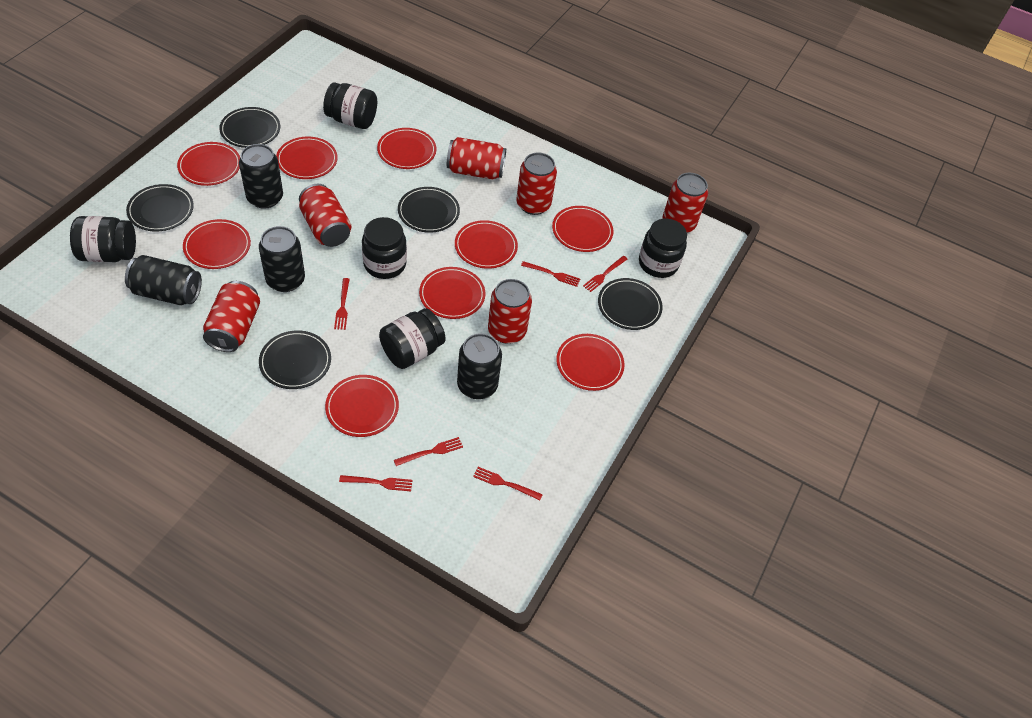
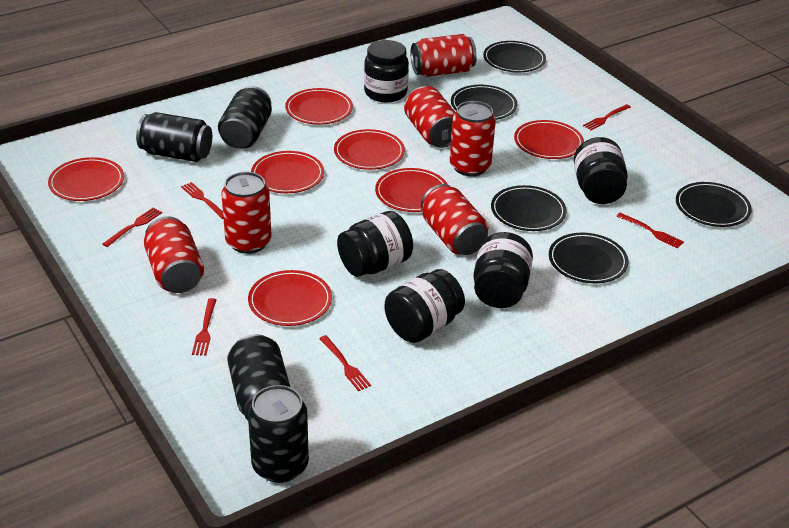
red plate: [177,142,240,186] [183,219,251,269] [276,137,338,179] [325,375,399,437] [377,128,436,169] [419,267,485,319] [455,220,518,269] [552,206,614,252] [556,334,625,391] = 9 -> [48,157,124,201] [248,270,332,326] [251,151,324,193] [285,88,353,125] [334,129,405,170] [375,168,448,212] [514,120,584,159] = 7

